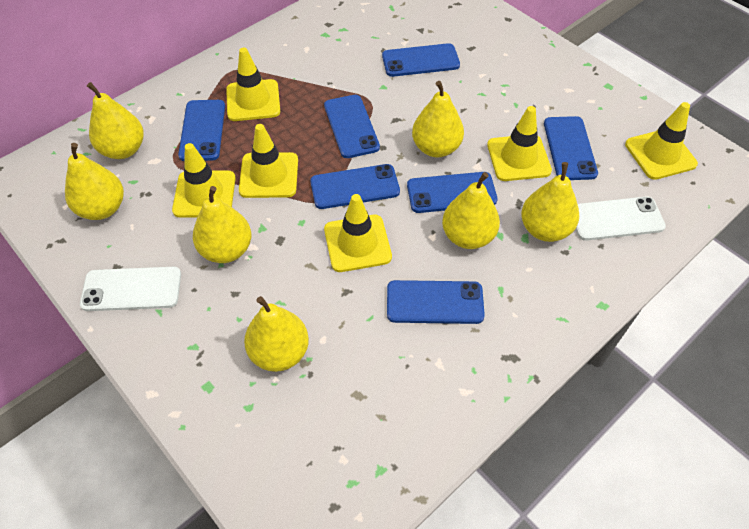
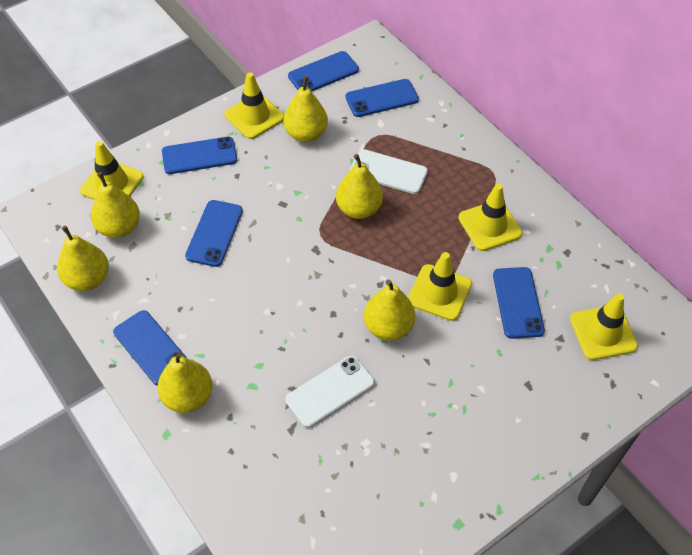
blue phone: [178,100,225,161] [310,164,400,209] [324,95,380,158] [382,43,460,77] [387,280,485,324] [407,172,497,213] [544,116,598,180] = 7 -> [113,310,187,386] [162,137,237,174] [185,200,243,267] [288,51,359,91] [345,79,419,117] [493,267,545,339] = 6
yellow pear: [65,143,124,220] [87,82,144,159] [193,186,252,263] [244,296,309,372] [412,81,464,158] [442,172,500,249] [521,162,579,242] = 7 -> [57,226,109,291] [91,172,140,238] [157,352,213,413] [284,76,328,142] [336,154,383,219] [364,279,415,340] = 6
yellow traffic cone: [172,143,236,218] [226,47,280,121] [239,124,298,198] [324,194,392,272] [487,106,552,181] [625,102,698,180] = 6 -> [80,141,144,200] [224,72,284,139] [408,252,472,321] [458,184,523,251] [570,293,638,360] = 5

